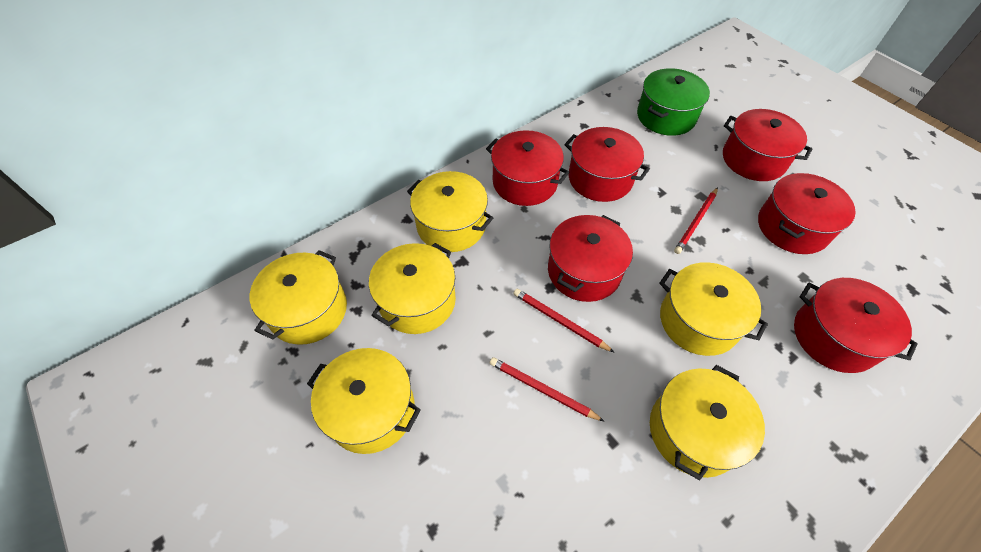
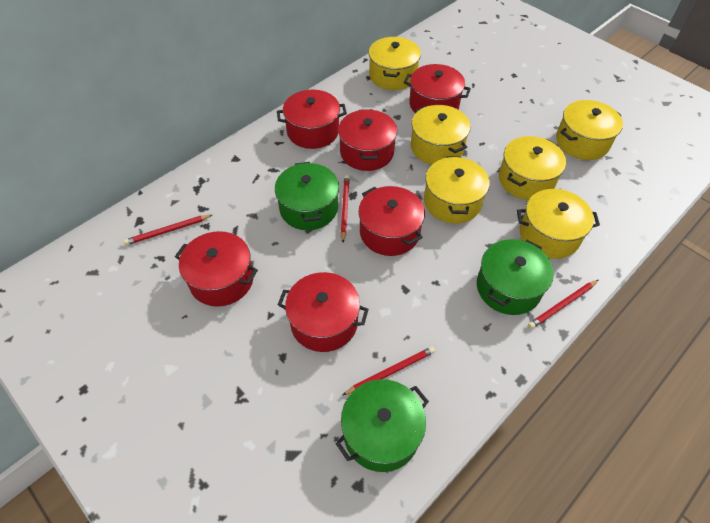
green pot: [637,68,710,136] = 1 -> [275,162,339,230] [335,379,429,472] [477,239,554,315] = 3
red pencil: [490,357,604,421] [513,289,615,353] [674,187,718,254] = 3 -> [123,215,212,245] [341,175,350,242] [343,347,435,395] [528,280,598,329] = 4

